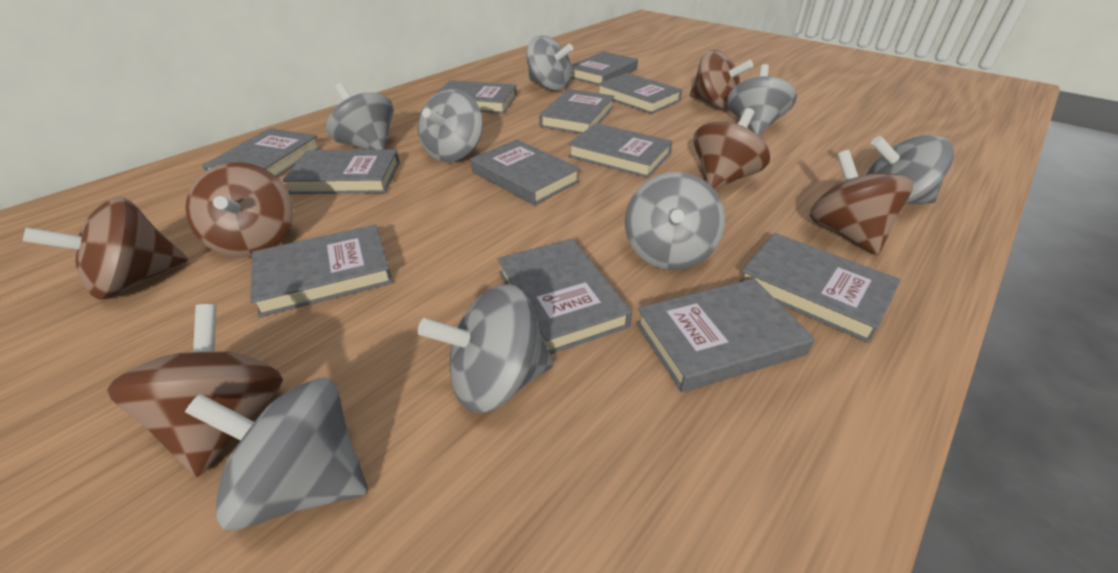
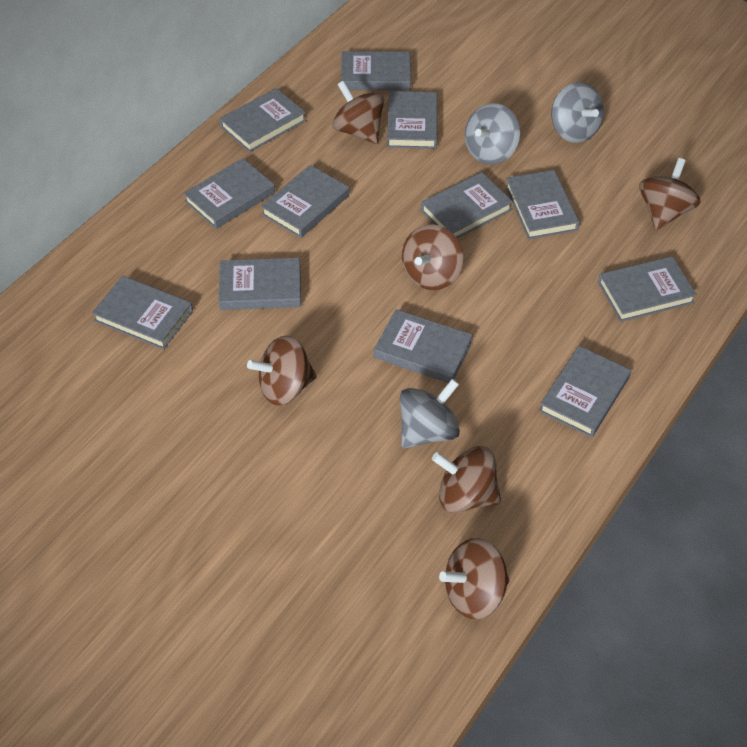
grey spinning top: [185,378,368,530] [326,83,393,150] [418,89,483,162] [418,284,554,413] [526,36,573,91] [625,172,725,270] [727,64,797,136] [866,135,954,204] = 8 -> [400,379,460,448] [465,103,520,165] [551,82,604,143] = 3

